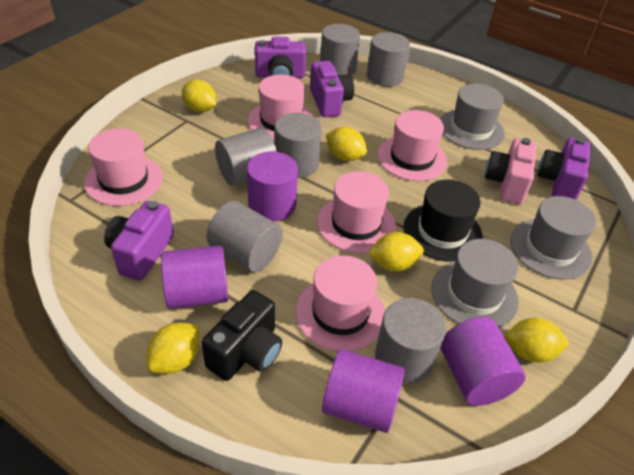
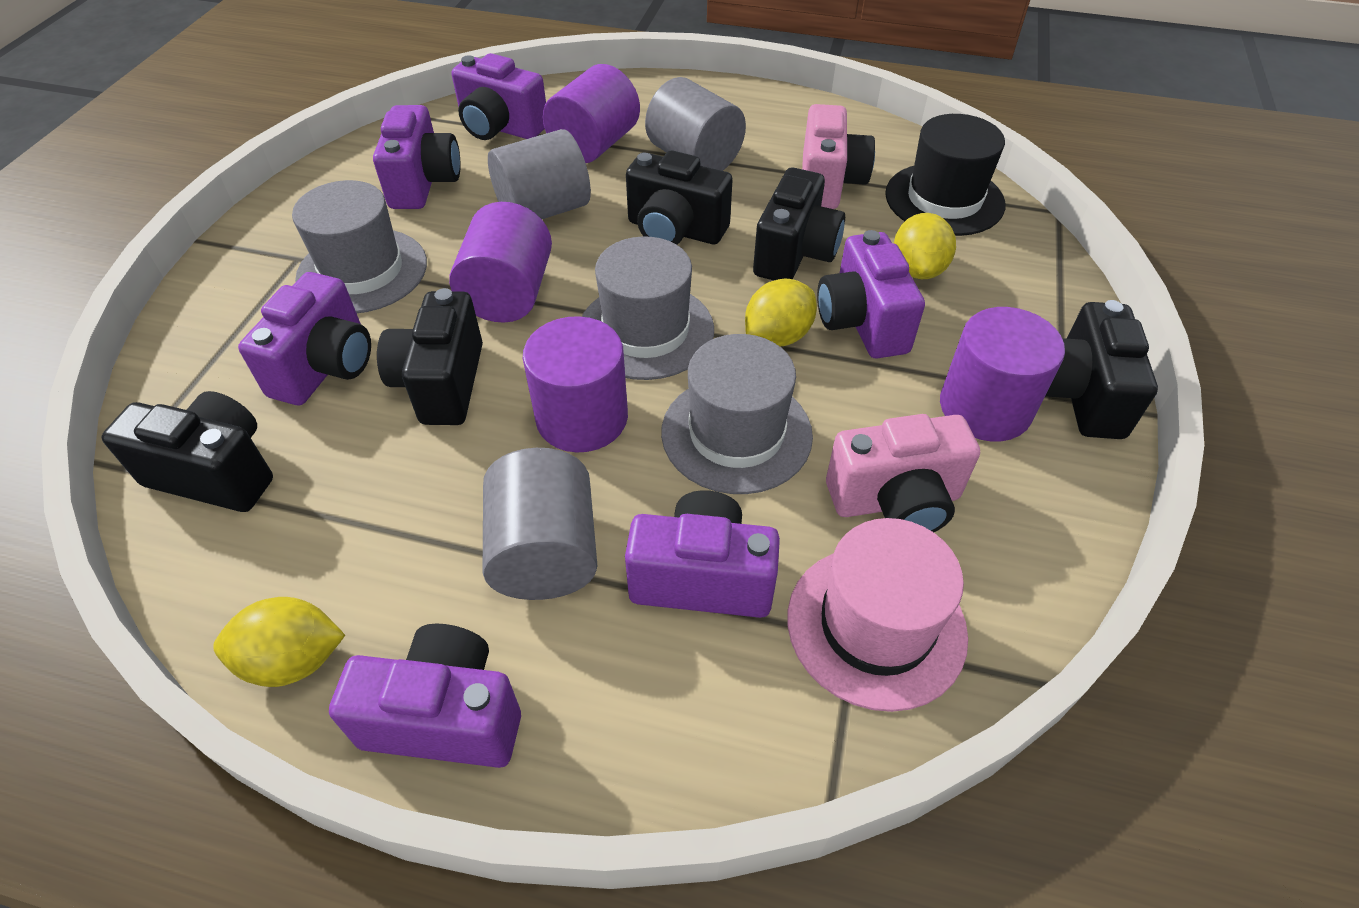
black camera: [201,290,282,381] = 1 -> [102,391,273,512] [377,288,483,425] [626,150,733,245] [753,167,845,280] [1046,300,1158,439] = 5
grey cylinder: [206,201,283,272] [215,128,277,186] [275,113,322,178] [320,24,360,75] [367,32,410,86] [375,298,446,384] = 6 -> [483,448,597,600] [488,129,591,219] [645,77,746,171] = 3
pink camera: [485,138,537,204] = 1 -> [802,104,875,209] [826,414,980,532] = 2
pink hat: [84,128,163,206] [248,75,313,141] [295,255,385,351] [317,171,396,253] [378,110,448,181] = 5 -> [787,518,968,712] = 1
purple camera: [104,200,174,281] [255,37,306,78] [310,61,354,117] [537,138,591,200] = 4 -> [238,272,371,405] [329,624,521,768] [373,105,461,209] [452,53,546,140] [625,490,780,618] [817,230,925,358] = 6
yellow lemon: [147,323,200,374] [182,80,216,112] [326,127,367,161] [368,232,424,272] [506,318,570,363] = 5 -> [213,597,345,687] [745,279,817,347] [894,213,956,279] = 3

